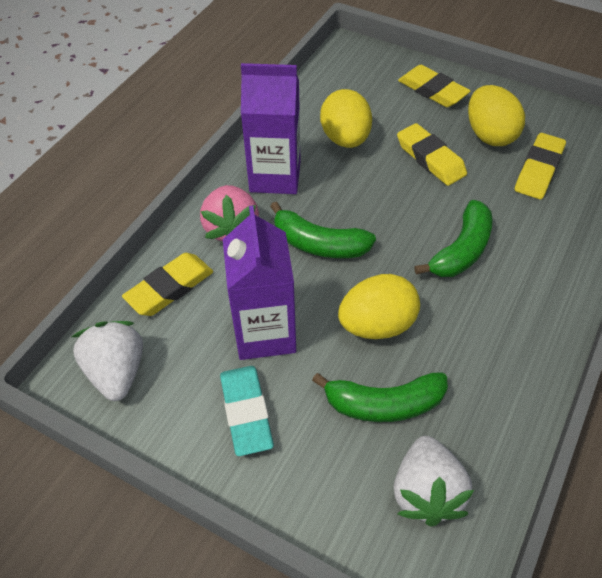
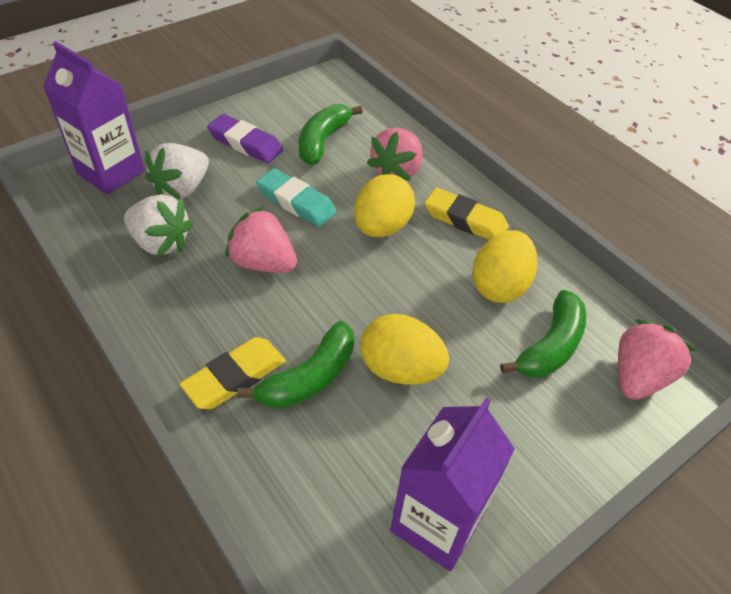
pink strawberry: [200,185,259,241] = 1 -> [226,206,297,273] [367,128,422,181] [618,319,696,400] = 3
purple eraser: none = 0 -> [207,114,283,163] = 1
yellow eraser: [122,253,213,316] [397,123,467,186] [398,65,470,107] [515,133,566,199] = 4 -> [180,337,286,409] [424,188,508,240] = 2

